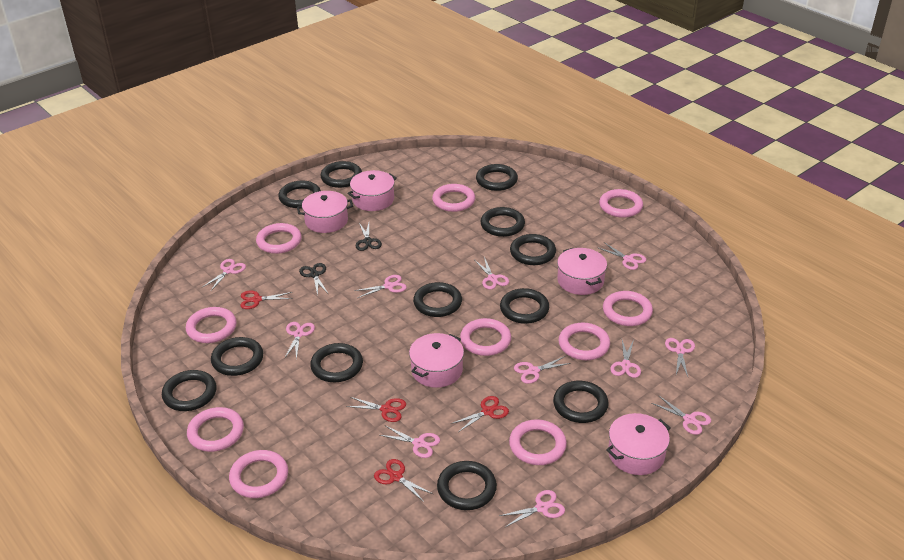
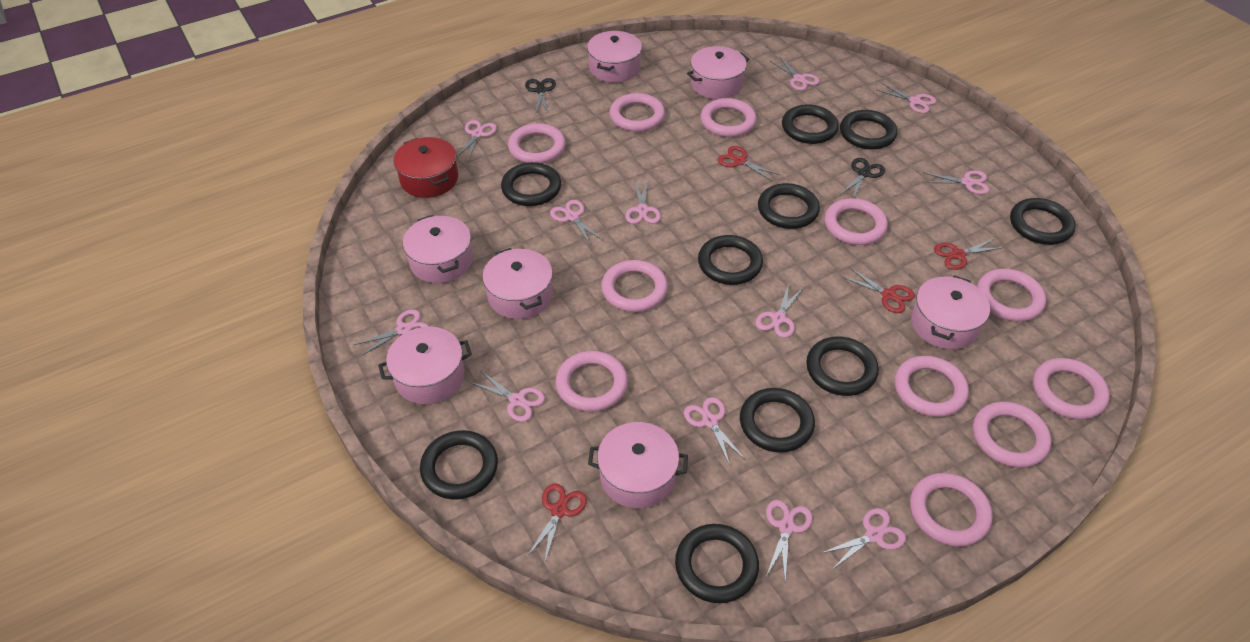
black ring: [162,370,217,411] [211,337,263,376] [278,181,321,208] [310,343,363,382] [321,161,362,188] [413,282,462,317] [437,461,497,510] [476,164,518,191] [480,207,525,237] [500,288,549,324] [510,234,556,265] [553,381,609,423] = 12 -> [420,430,498,500] [501,162,561,206] [675,524,759,603] [698,235,763,285] [740,388,815,453] [758,183,820,229] [782,104,839,144] [806,336,879,396] [840,110,897,150] [1010,198,1076,245] = 10
pink pot: [297,191,353,233] [347,170,397,211] [409,333,464,388] [557,248,607,295] [606,413,670,475] = 5 -> [378,327,472,404] [403,215,473,283] [482,248,553,319] [587,31,642,83] [588,422,688,508] [687,46,749,99] [911,275,990,349] = 7
pink ring: [186,307,237,343] [187,407,244,452] [229,450,288,498] [256,223,302,254] [432,184,475,212] [460,318,511,356] [509,419,567,465] [559,323,610,360] [599,189,643,218] [603,291,653,326] = 10 -> [508,123,566,164] [556,351,628,412] [601,260,668,312] [609,93,665,132] [701,98,756,137] [824,198,888,245] [895,356,969,417] [910,473,993,547] [973,402,1052,468] [977,269,1046,322] [1033,358,1110,420] = 11
pink scissors: [203,259,246,292] [284,322,315,360] [354,275,407,298] [380,426,440,458] [475,257,509,290] [499,490,565,527] [514,356,571,384] [597,242,646,270] [610,340,641,378] [652,396,711,435] [665,338,695,377] = 11 -> [354,309,429,356] [456,120,497,161] [470,370,545,422] [550,200,603,244] [625,179,661,224] [684,397,745,465] [756,284,803,338] [766,500,812,581] [770,57,819,91] [822,508,906,569] [877,83,936,113] [924,171,989,194] = 12
red pot: none = 0 -> [393,137,458,198] = 1

